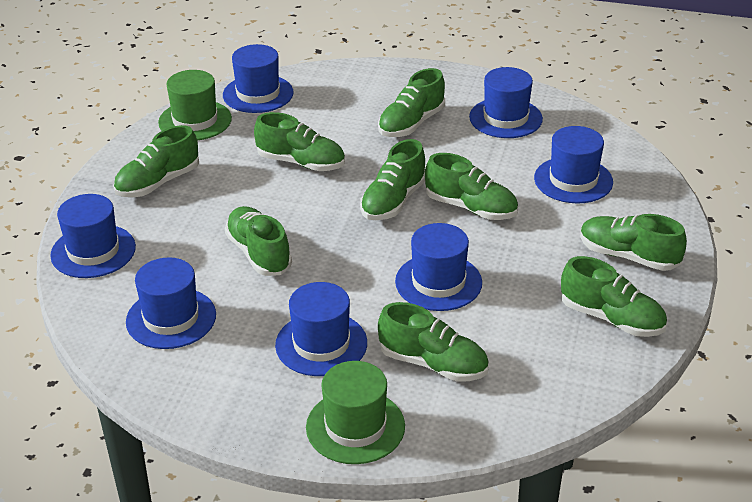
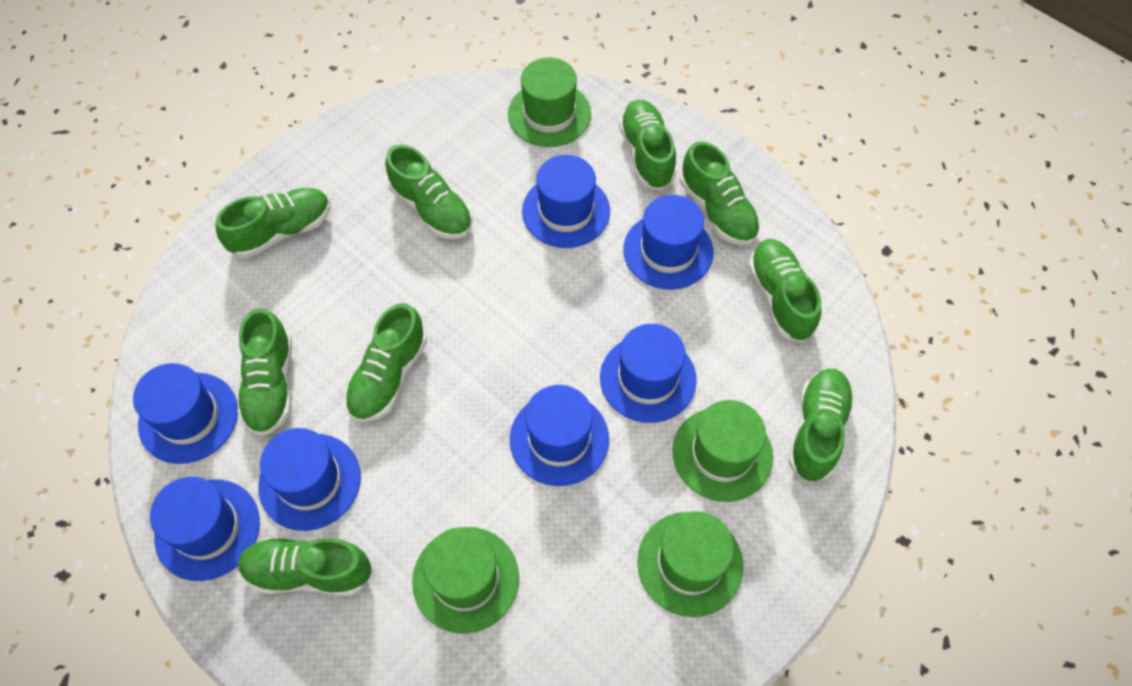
green hat: [158,70,232,140] [306,361,405,464] = 2 -> [412,527,519,634] [508,57,591,147] [637,511,743,617] [672,400,773,502] = 4

